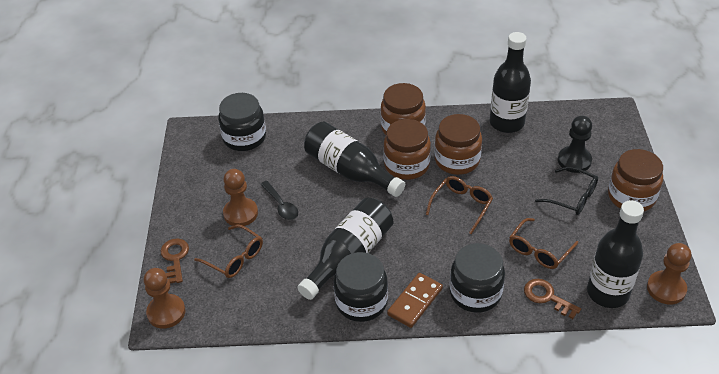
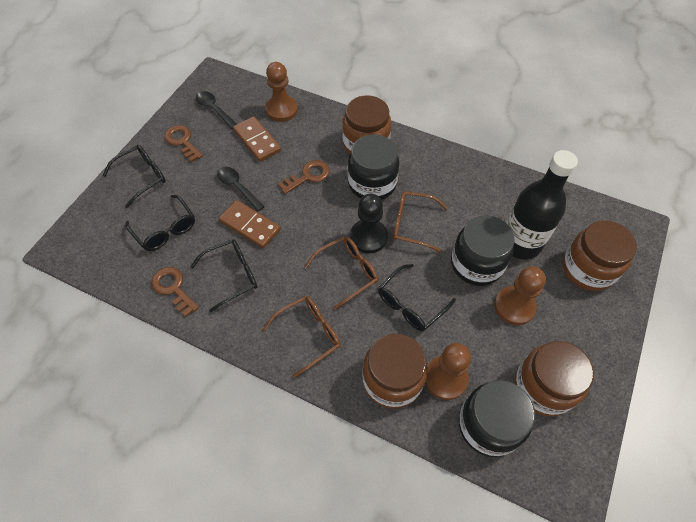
black bottle: [297,198,393,300] [304,122,405,197] [490,32,531,133] [587,200,644,308] = 4 -> [506,150,578,260] = 1
black glasses: [535,166,598,215] = 1 -> [103,145,166,208] [125,195,195,251] [190,239,257,312] [378,264,456,331] = 4
black spoon: [261,181,298,220] = 1 -> [196,91,237,129] [217,167,265,211] = 2
brown domino: [387,273,443,328] = 1 -> [219,200,281,248] [233,116,281,162] = 2
brown key: [161,238,189,284] [524,279,581,319] = 2 -> [151,267,199,317] [164,125,203,162] [278,160,330,194] = 3

